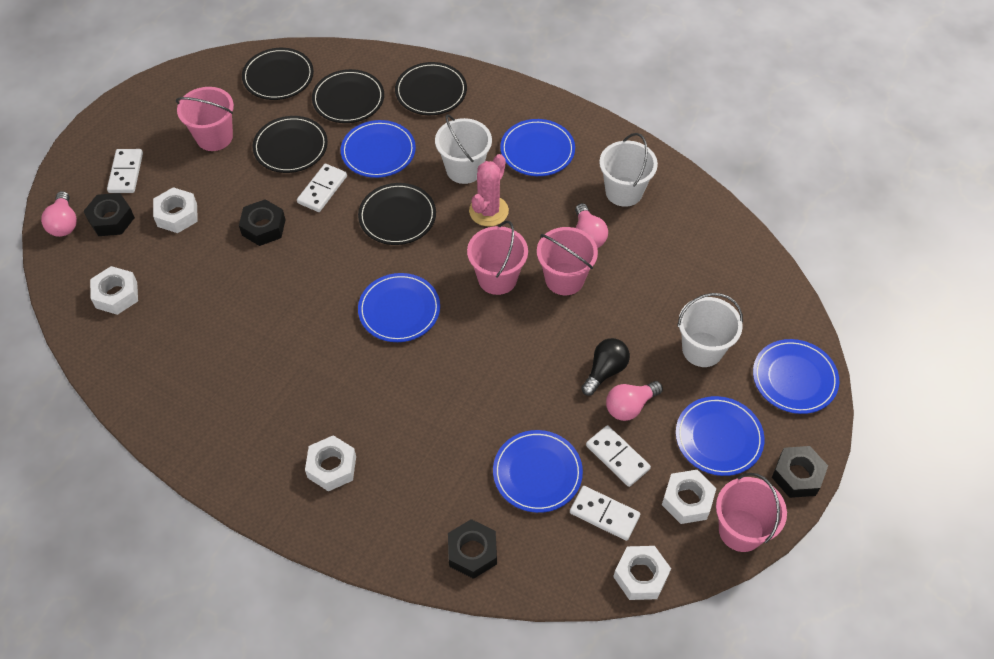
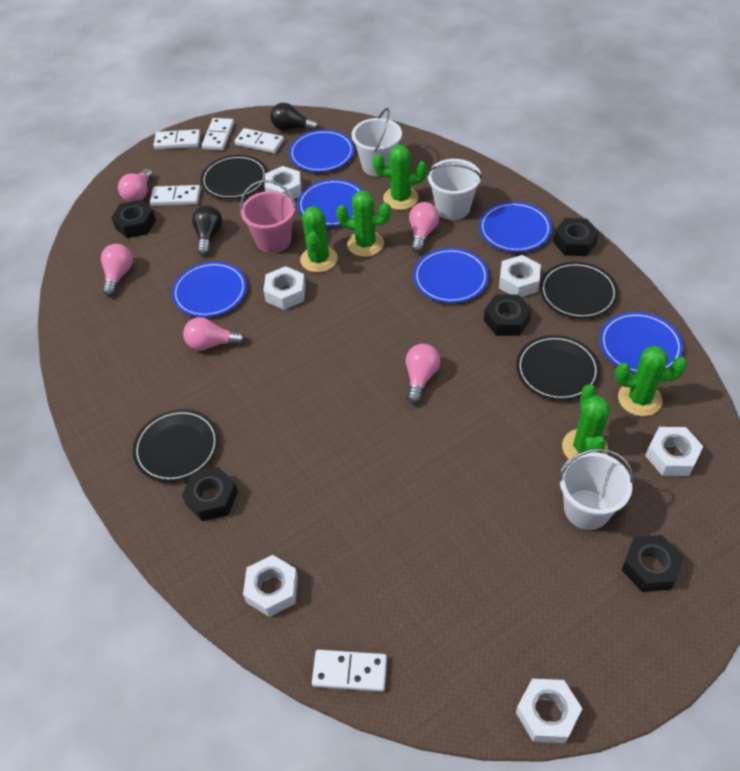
black light bulb: [581,338,630,396] = 1 -> [192,205,222,256] [270,103,319,131] = 2
black nut: [83,193,135,236] [239,199,286,246] [448,519,497,579] [772,446,828,498] = 4 -> [111,200,156,238] [182,467,238,521] [484,294,532,336] [553,218,599,256] [622,535,683,592] = 5
black plate: [242,48,314,100] [253,116,328,173] [312,69,384,123] [358,183,436,245] [395,62,467,115] = 5 -> [133,409,219,482] [201,155,267,199] [516,335,600,401] [540,262,618,319] = 4
green cactus: none = 0 -> [300,206,338,273] [336,191,391,257] [373,145,427,210] [562,384,610,459] [615,346,687,416] = 5
pink bucket: [176,87,234,151] [467,221,528,295] [537,227,598,295] [716,473,787,552] = 4 -> [240,180,296,253] = 1
pink cactus: [469,154,509,226] = 1 -> none = 0
pink light bulb: [41,191,77,237] [575,203,608,248] [606,381,663,421] = 3 -> [101,244,133,296] [118,169,153,202] [183,317,245,351] [406,344,440,404] [409,202,439,253] = 5
white domino: [107,149,143,193] [297,164,347,212] [570,486,640,541] [586,425,651,487] = 4 -> [150,185,201,206] [154,129,201,149] [202,118,234,150] [234,128,284,153] [312,650,387,692] = 5
white nut: [90,266,138,315] [153,187,198,233] [305,435,356,491] [613,546,671,600] [662,470,716,524] = 5 -> [243,555,298,617] [263,266,306,310] [265,166,301,199] [499,255,541,297] [516,679,583,743] [645,427,704,476] = 6

